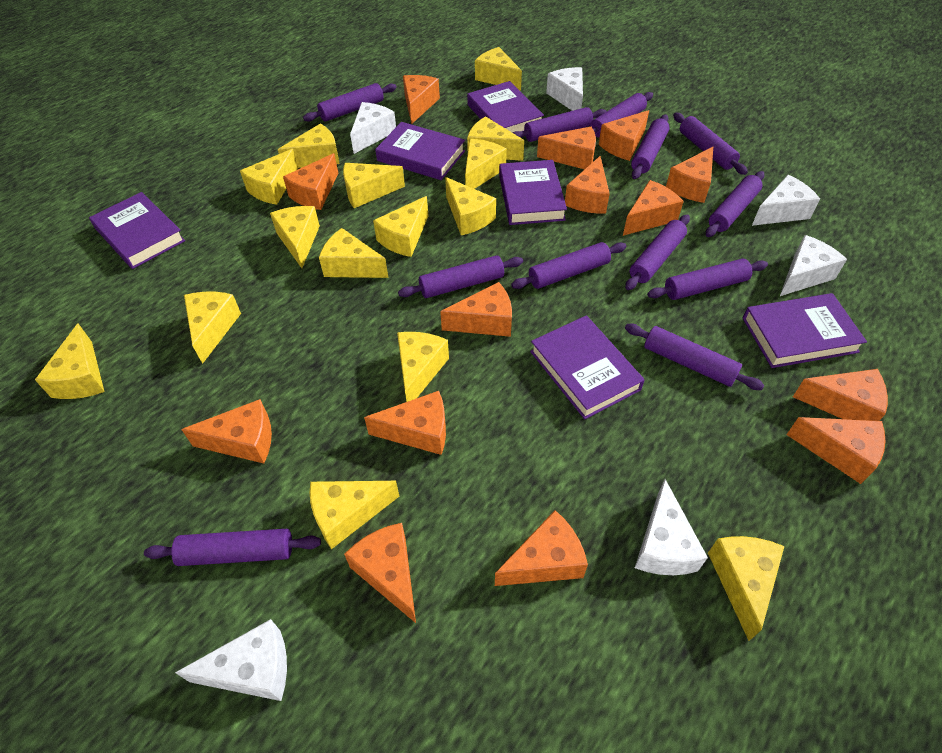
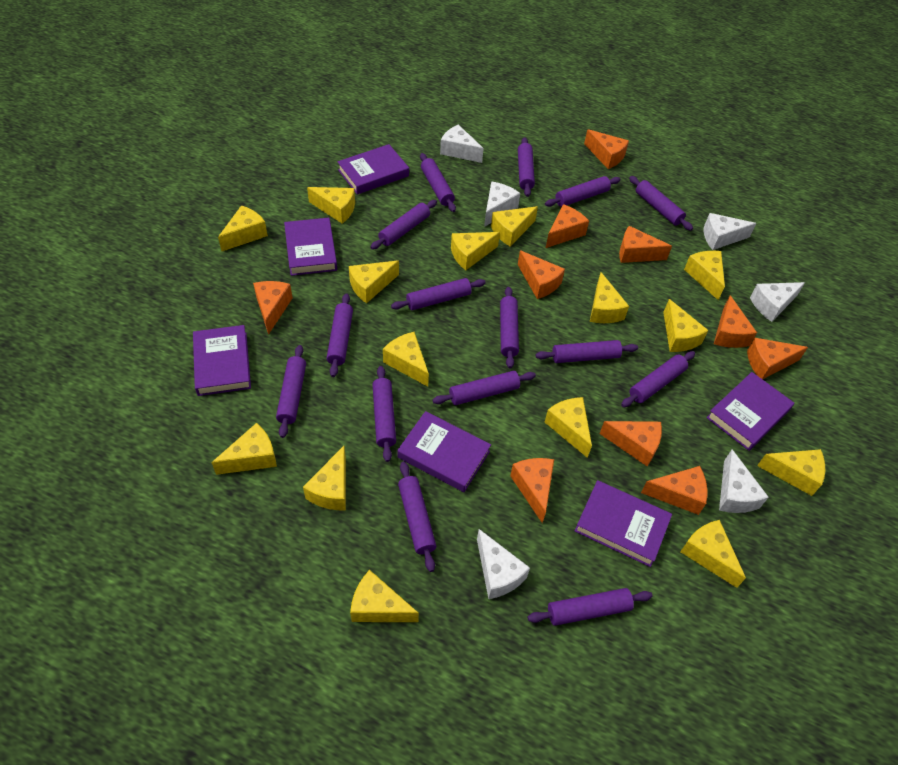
orange cheese: [181,399,272,463] [283,153,338,210] [344,523,416,623] [364,391,446,455] [403,75,440,124] [440,282,512,337] [495,510,588,586] [537,127,596,169] [565,156,610,214] [599,110,649,161] [623,180,684,236] [666,147,713,203] [786,417,885,484] [793,369,888,421] = 14 -> [253,281,293,335] [510,458,554,523] [518,250,565,299] [546,204,589,248] [584,129,629,169] [600,421,662,466] [619,226,672,263] [641,466,707,515] [714,295,757,348] [747,338,808,379] = 10
purple rolling pin: [144,529,321,566] [303,83,397,122] [398,255,523,298] [511,242,626,289] [513,107,607,142] [590,92,653,138] [625,214,690,290] [625,324,764,390] [631,115,670,179] [647,258,768,300] [673,113,748,175] [706,171,764,237] = 12 -> [276,345,306,438] [327,293,353,377] [370,200,437,250] [372,366,396,462] [391,278,486,310] [398,462,436,572] [420,153,456,212] [433,371,536,405] [500,287,519,368] [518,137,535,197] [528,588,653,626] [536,340,638,363] [545,176,621,207] [621,351,695,407] [629,176,693,231] = 15

